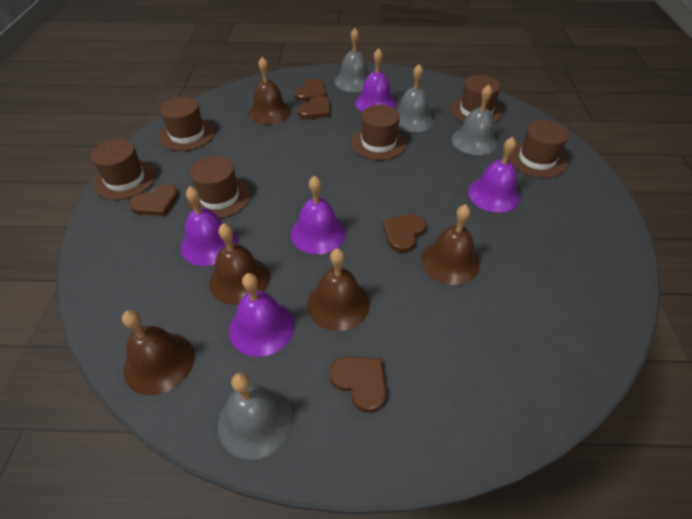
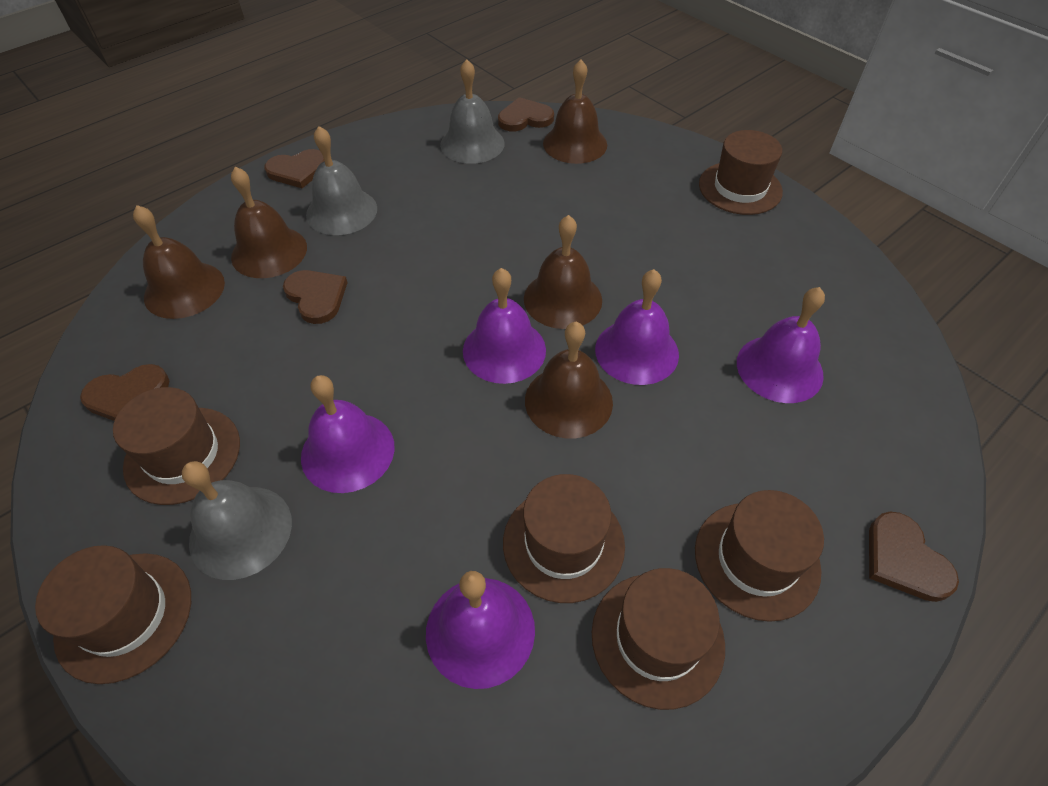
grey bell: [218,372,293,460] [335,28,369,92] [397,64,434,133] [452,84,498,155] = 4 -> [182,461,292,580] [306,126,377,235] [440,59,505,164] = 3

